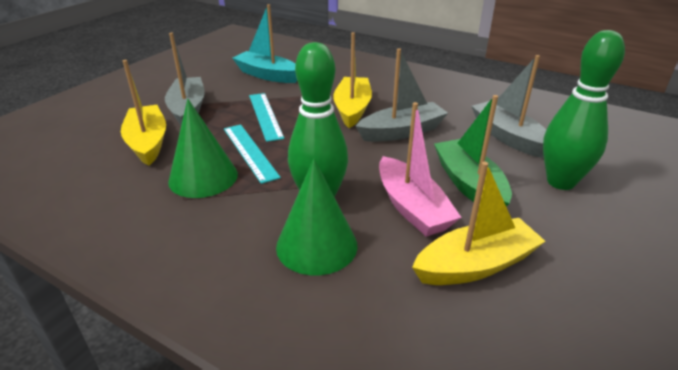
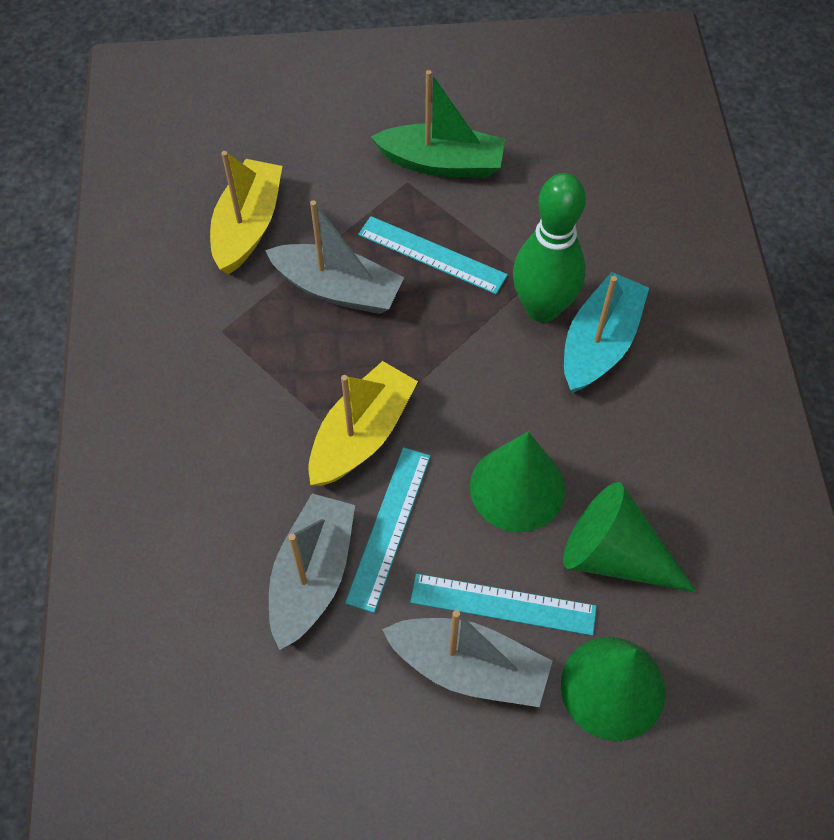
green bowling pin: [288,42,348,197] [543,30,625,190] = 2 -> [513,173,586,322] = 1
green cone: [168,99,238,198] [276,158,357,275] = 2 -> [470,432,565,532] [561,637,665,741] [563,482,697,592] = 3
pink boat: [379,102,462,237] = 1 -> none = 0
turquoise ruler: [224,124,281,184] [249,93,284,142] = 2 -> [345,447,431,613] [358,216,508,294] [410,574,597,636] = 3
yellow boat: [121,60,166,166] [333,32,372,128] [412,162,545,285] = 3 -> [210,151,282,275] [308,361,418,486] = 2

